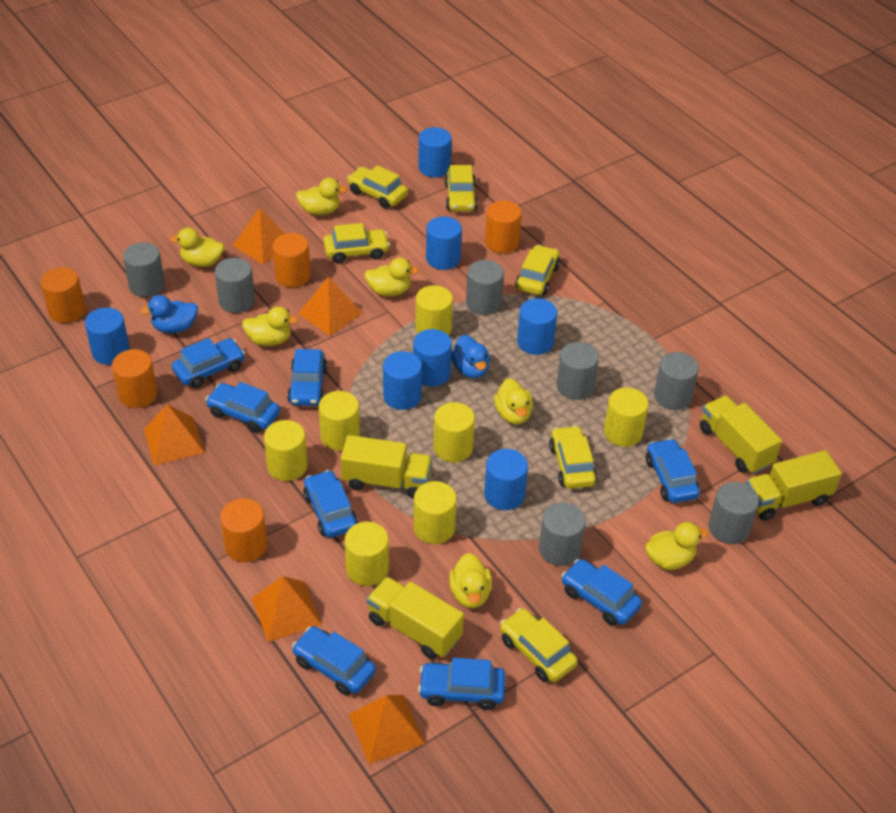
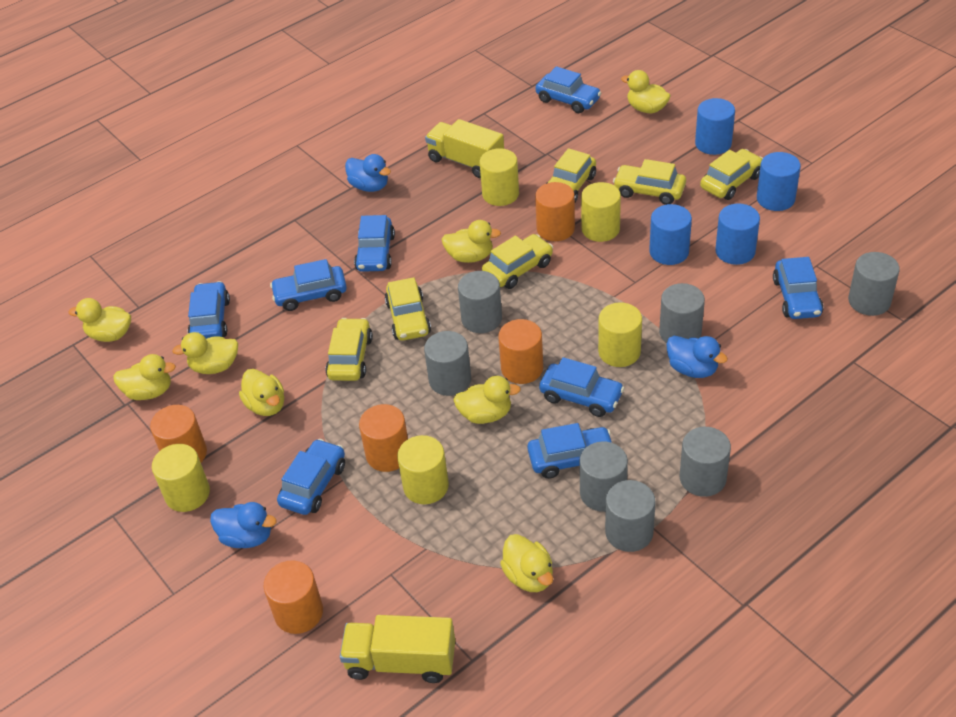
blue cylinder: [85,307,130,365] [383,351,422,410] [413,329,452,387] [418,127,452,177] [426,216,462,270] [484,449,528,510] [517,298,557,355] = 7 -> [649,204,692,265] [695,98,735,155] [715,203,760,265] [757,152,801,211] = 4
blue duck: [140,295,198,333] [451,335,490,378] = 2 -> [210,502,277,548] [345,154,391,192] [666,336,728,378] = 3
orange pyramid: [144,404,205,465] [232,208,285,265] [252,576,322,642] [298,276,362,336] [349,695,425,764] = 5 -> none = 0
yellow cylinder: [264,420,308,481] [319,391,360,451] [345,522,389,586] [414,481,457,544] [415,285,453,336] [434,402,475,462] [604,387,649,447] = 7 -> [152,444,210,512] [397,435,449,504] [480,148,519,206] [581,182,621,242] [598,302,642,367] = 5
yellow duck: [170,228,224,267] [242,306,299,346] [296,178,347,215] [364,258,419,296] [449,553,492,608] [494,378,533,424] [645,522,708,570] = 7 -> [69,298,131,342] [113,354,176,400] [172,332,238,374] [239,369,284,416] [442,220,501,263] [453,376,521,424] [500,534,553,592] [621,70,671,113] = 8
yellow truck: [341,435,432,499] [367,577,464,659] [700,396,782,474] [746,450,842,521] = 4 -> [340,615,455,683] [425,119,504,178] = 2

